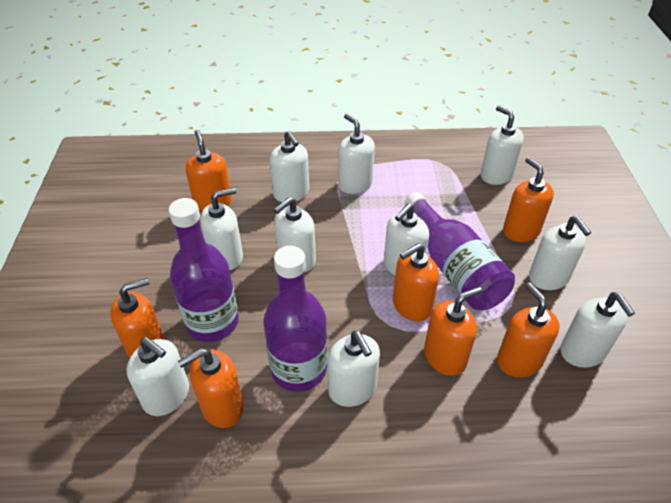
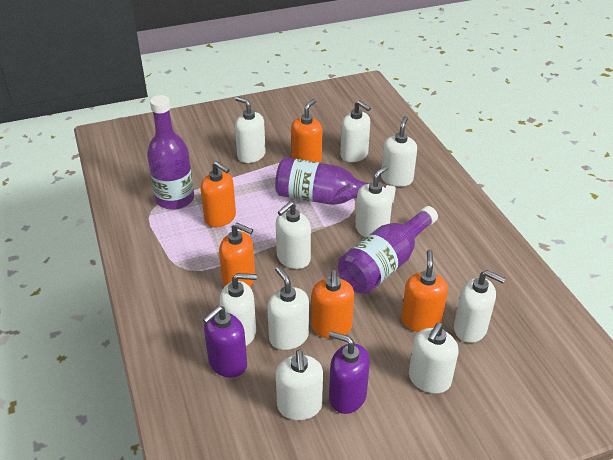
orange soap dispenser: [110,278,165,359] [178,348,244,428] [186,130,232,212] [393,243,439,322] [424,287,482,376] [497,283,560,377] [503,157,554,242] = 7 -> [201,161,236,227] [219,223,255,287] [291,99,322,163] [311,270,354,338] [401,250,448,332] = 5
purple soap dispenser: none = 0 -> [203,306,247,378] [329,331,370,414] = 2

